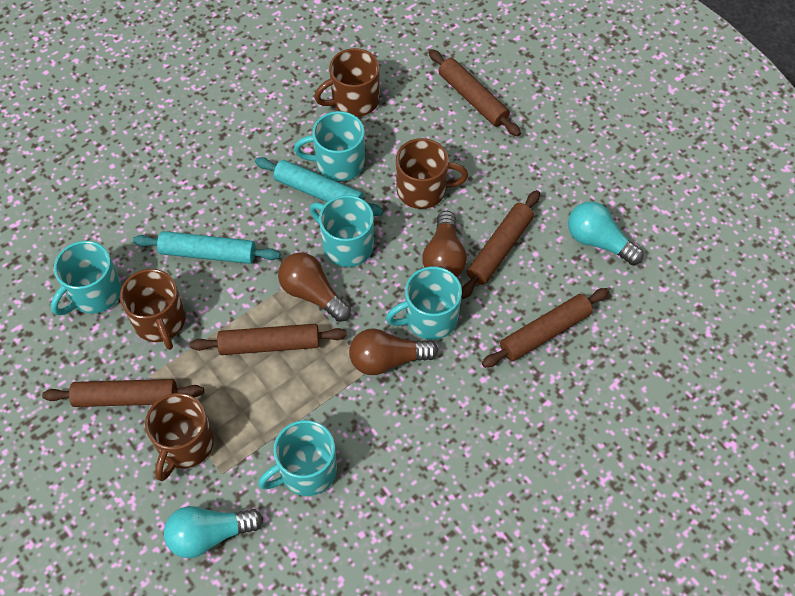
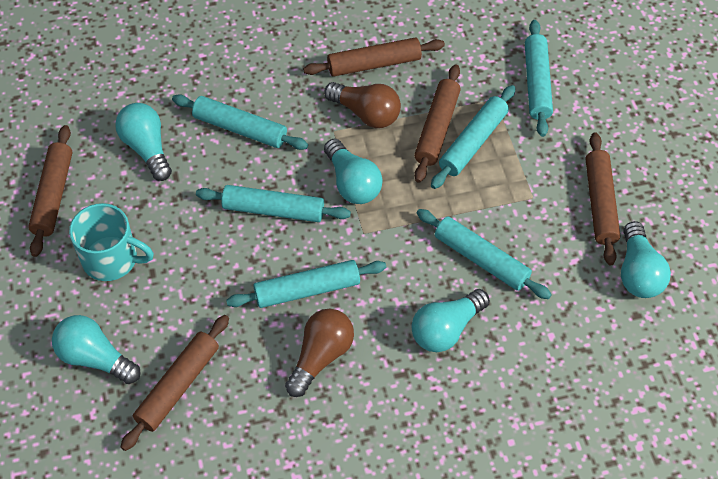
brown light bulb: [278,252,351,322] [349,329,438,375] [422,211,467,277] = 3 -> [285,309,354,397] [324,82,401,128] = 2
brown mug: [120,269,185,350] [145,393,214,481] [314,48,379,117] [396,138,468,209] = 4 -> none = 0
turquoise light bulb: [164,506,263,558] [568,201,644,265] = 2 -> [52,315,141,384] [115,103,172,181] [324,139,382,204] [411,289,490,352] [621,221,671,298] = 5
turquoise mug: [51,241,122,315] [258,420,337,496] [294,111,365,181] [310,195,374,267] [386,266,462,340] = 5 -> [69,203,154,281] = 1
turquoise rolling pin: [133,231,280,264] [255,157,384,216] = 2 -> [172,94,308,150] [196,185,351,222] [226,260,386,308] [416,209,552,299] [431,85,516,189] [525,20,553,137] = 6

